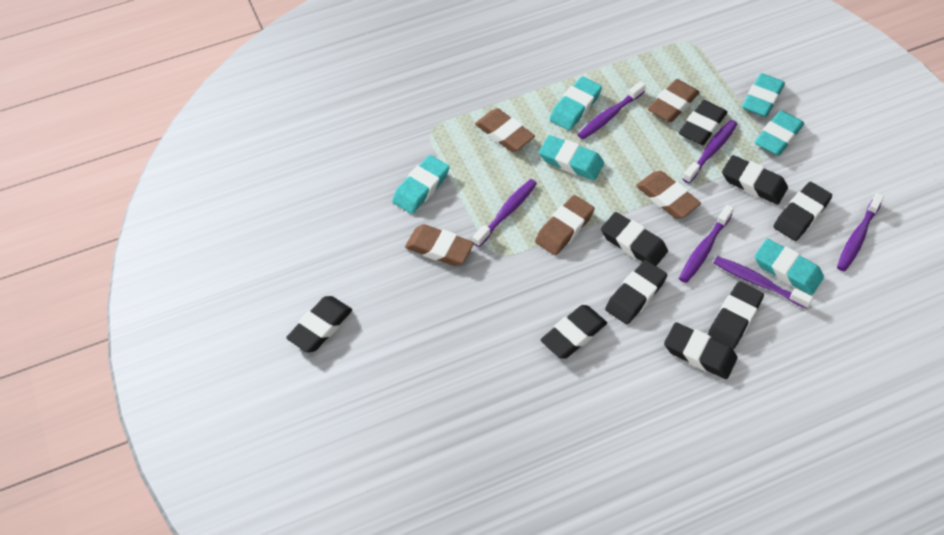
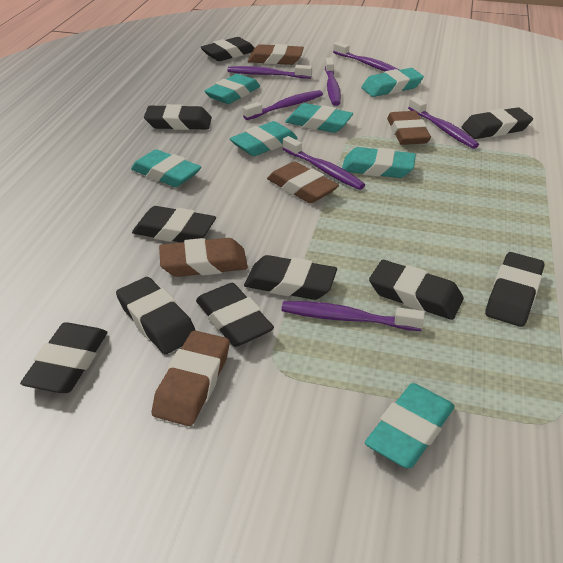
black eraser: [286,296,352,352] [540,305,607,359] [601,212,668,266] [605,260,667,324] [664,322,738,379] [679,100,727,145] [708,282,764,349] [722,155,788,205] [773,182,832,241] = 9 -> [20,322,107,393] [116,277,196,354] [132,206,216,242] [144,104,212,130] [196,283,274,347] [200,37,255,61] [244,255,337,300] [369,260,464,320] [462,107,533,139] [485,252,544,327] = 10
purple toothbrush: [473,179,537,247] [577,81,646,140] [679,205,734,283] [683,120,737,184] [714,256,813,309] [837,193,884,271] = 6 -> [227,65,312,79] [243,90,323,120] [281,301,425,331] [283,136,365,190] [325,58,341,106] [333,42,399,71] [408,97,479,149] = 7
turquoise eraser: [392,155,450,214] [539,135,604,180] [549,77,602,131] [742,73,785,117] [755,110,804,156] [755,239,824,295] = 6 -> [131,149,201,187] [204,74,260,104] [230,121,297,156] [285,103,353,133] [342,147,416,178] [361,68,424,97] [365,383,455,468] = 7

